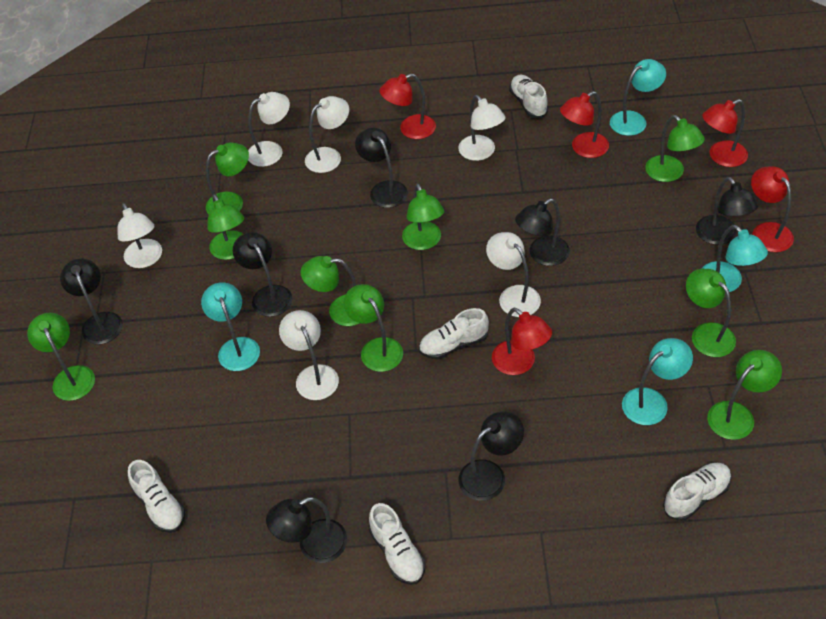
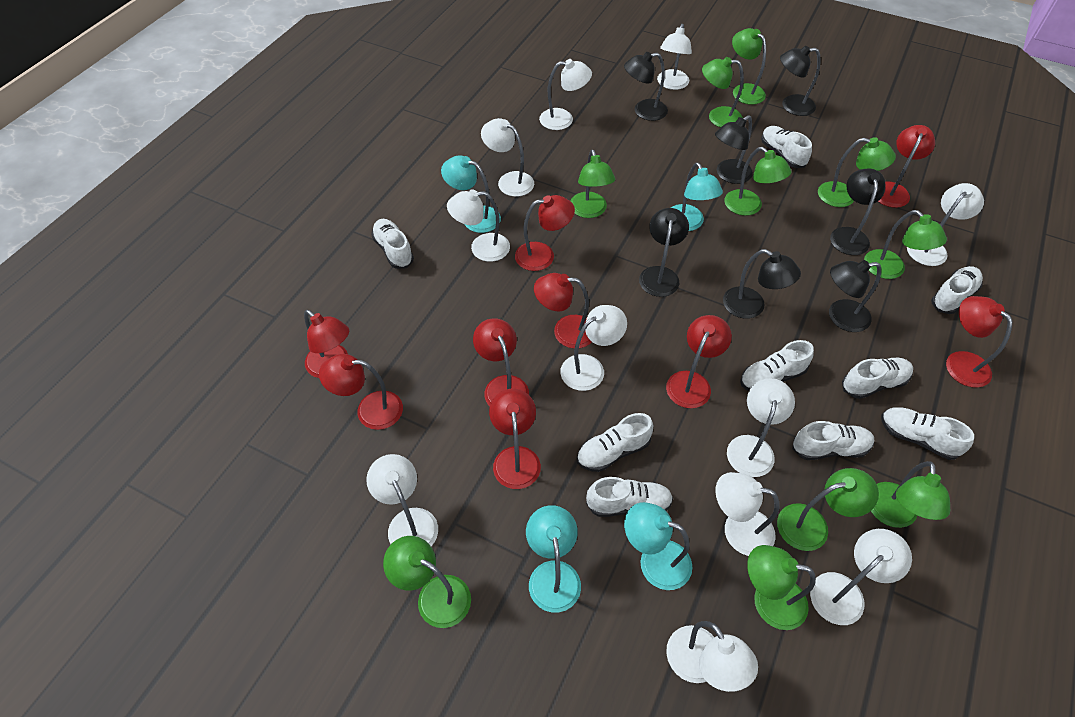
green lamp: [27,313,95,401] [206,142,249,214] [207,194,244,260] [300,256,360,326] [344,284,403,372] [402,184,444,250] [645,115,705,182] [686,269,736,357] [707,350,782,440] = 9 -> [383,536,471,628] [570,150,615,218] [702,57,744,127] [724,147,792,216] [732,28,766,105] [747,545,816,630] [777,468,879,551] [818,137,896,207] [864,210,947,279] [871,461,950,528] = 10
red lamp: [380,74,436,139] [492,308,552,375] [560,91,609,158] [702,99,748,167] [751,166,794,252] = 5 -> [304,310,349,378] [319,354,403,430] [473,318,529,406] [489,389,541,489] [515,195,575,271] [534,273,592,349] [666,315,732,408] [878,125,935,208] [946,296,1012,388] = 9
white lamp: [117,203,162,268] [248,92,290,167] [279,310,339,400] [305,96,349,173] [458,95,505,161] [486,232,541,317] = 6 -> [366,454,438,546] [447,189,510,262] [481,118,534,197] [539,59,592,130] [560,305,627,391] [657,24,692,90] [666,621,758,692] [715,472,779,556] [727,378,795,477] [810,529,912,625] [907,183,984,266] = 11
white shoe: [128,460,185,533] [369,503,425,585] [419,308,489,359] [509,75,548,118] [663,463,731,521] = 5 -> [371,219,414,269] [577,413,653,472] [586,477,673,517] [740,340,814,391] [761,126,812,168] [792,421,874,460] [842,357,913,399] [881,407,974,460] [931,266,983,314] = 9

